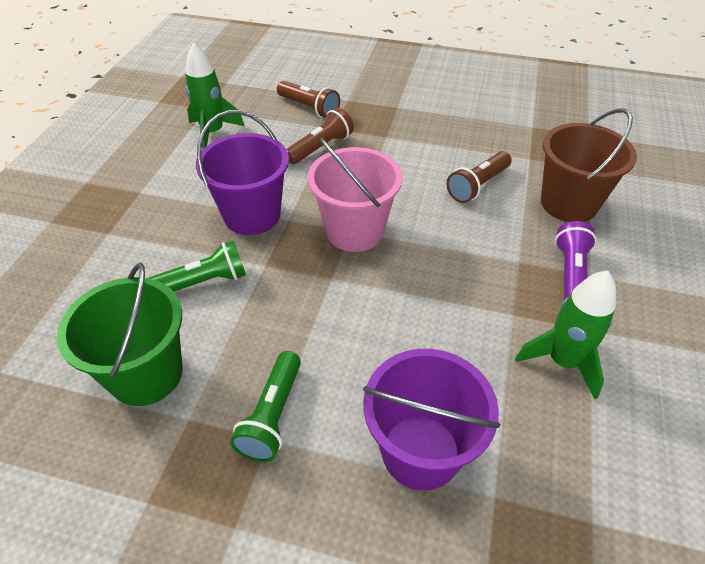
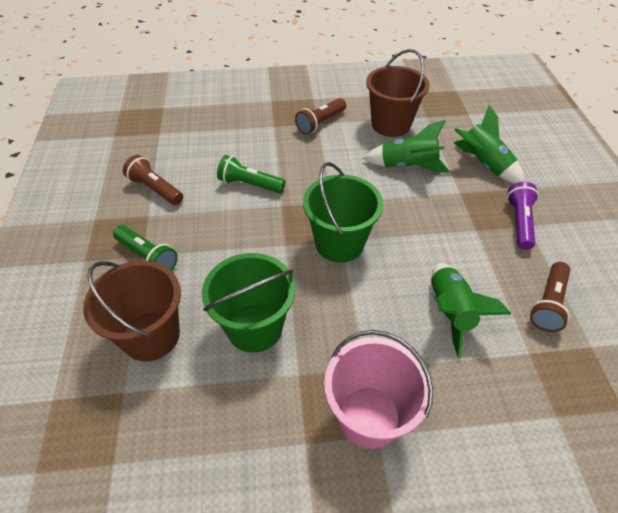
brown bucket: [541,108,637,222] = 1 -> [83,261,181,361] [366,49,429,137] = 2
green bucket: [57,262,183,406] = 1 -> [202,253,295,353] [303,162,383,263] = 2
green rocket: [185,43,244,150] [515,270,616,399] = 2 -> [363,120,450,173] [432,263,511,358] [453,106,525,184] = 3
purple bucket: [196,110,289,235] [363,349,500,491] = 2 -> none = 0

